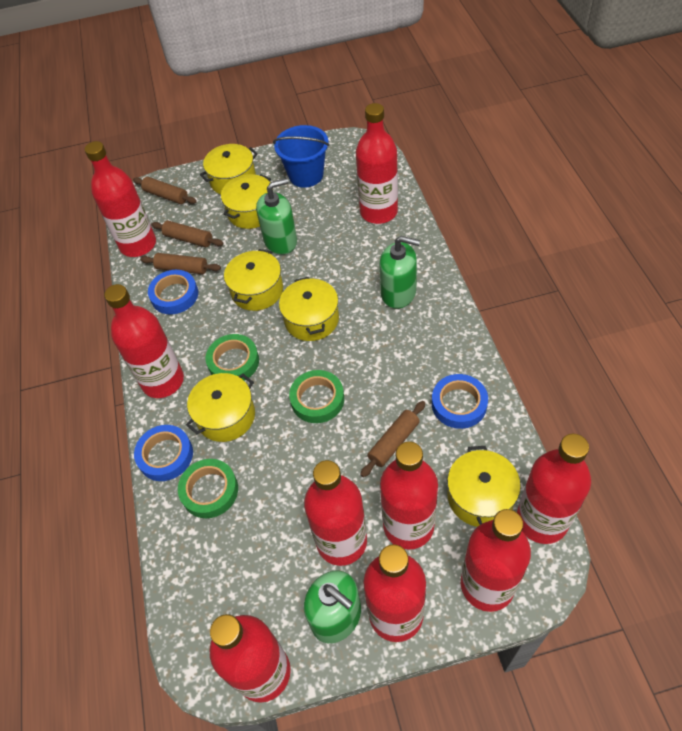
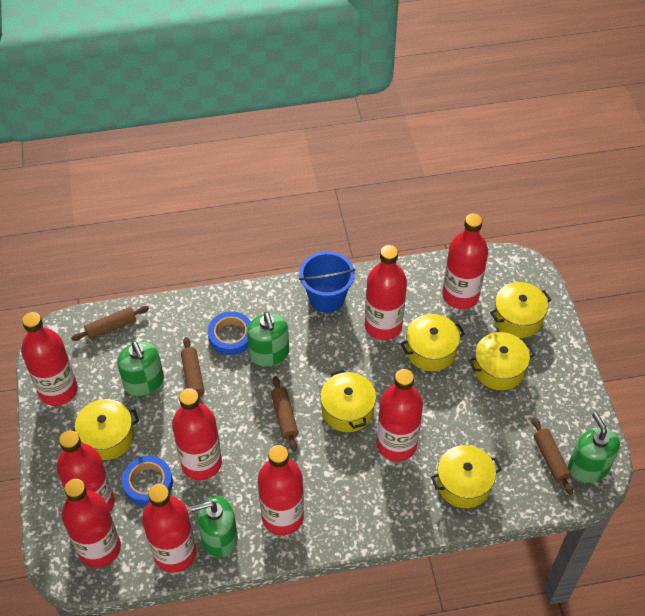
blue tape: [134,425,193,481] [148,270,198,314] [432,374,488,429] = 3 -> [122,456,173,506] [208,311,251,355] = 2
green soap dispenser: [256,178,297,255] [304,571,361,643] [379,236,420,309] = 3 -> [117,341,164,396] [191,495,238,558] [247,312,289,367] [568,412,620,483] = 4
green tape: [178,459,238,518] [206,334,259,381] [289,370,344,423] = 3 -> none = 0

